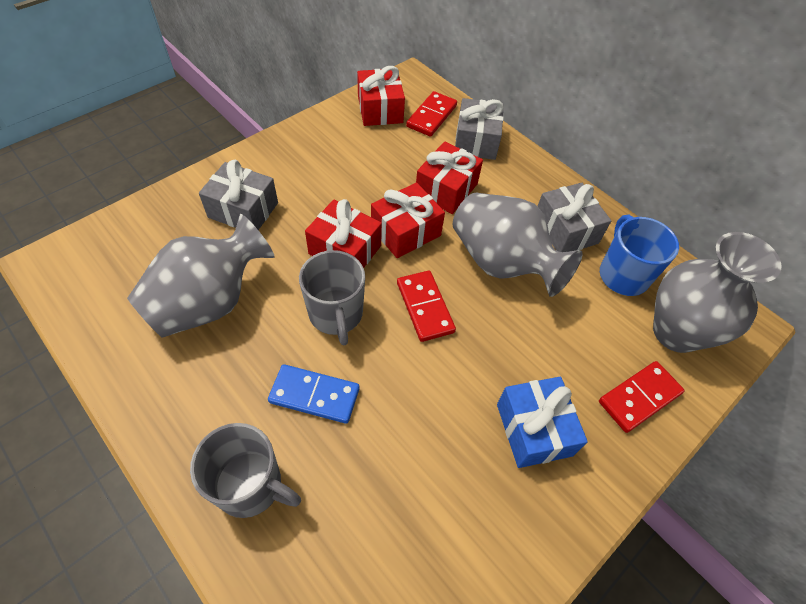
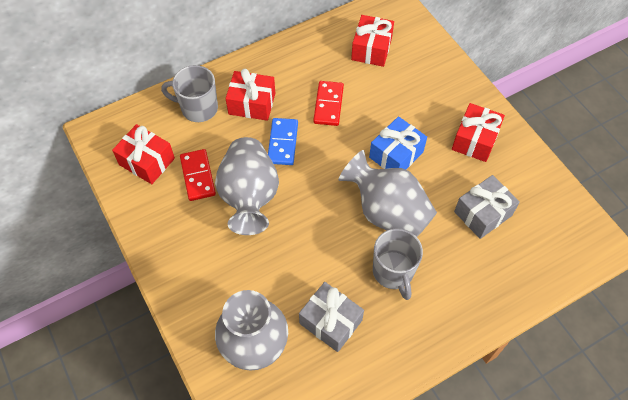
blue mug: [600,215,679,296] = 1 -> none = 0
grey gift: [199,160,278,230] [455,98,504,160] [537,183,611,252] = 3 -> [299,282,364,352] [454,175,520,239] = 2
red domino: [397,271,456,342] [406,91,457,137] [599,361,685,433] = 3 -> [180,149,216,201] [313,81,344,126] = 2

